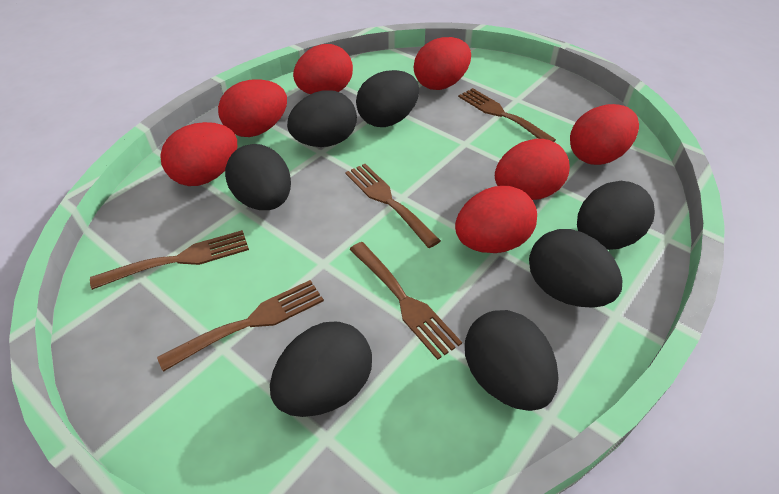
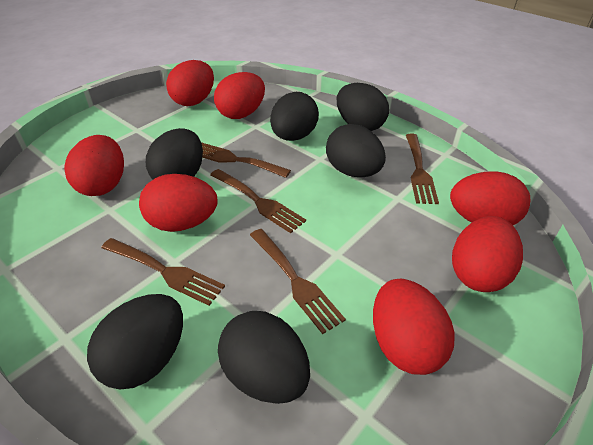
black egg: [225,144,291,210] [270,322,372,417] [287,90,357,147] [356,70,419,127] [465,310,559,411] [529,229,622,308] [577,181,655,250] = 7 -> [87,294,183,390] [146,128,203,179] [218,311,310,404] [270,92,319,141] [326,124,386,177] [337,83,389,131] = 6

